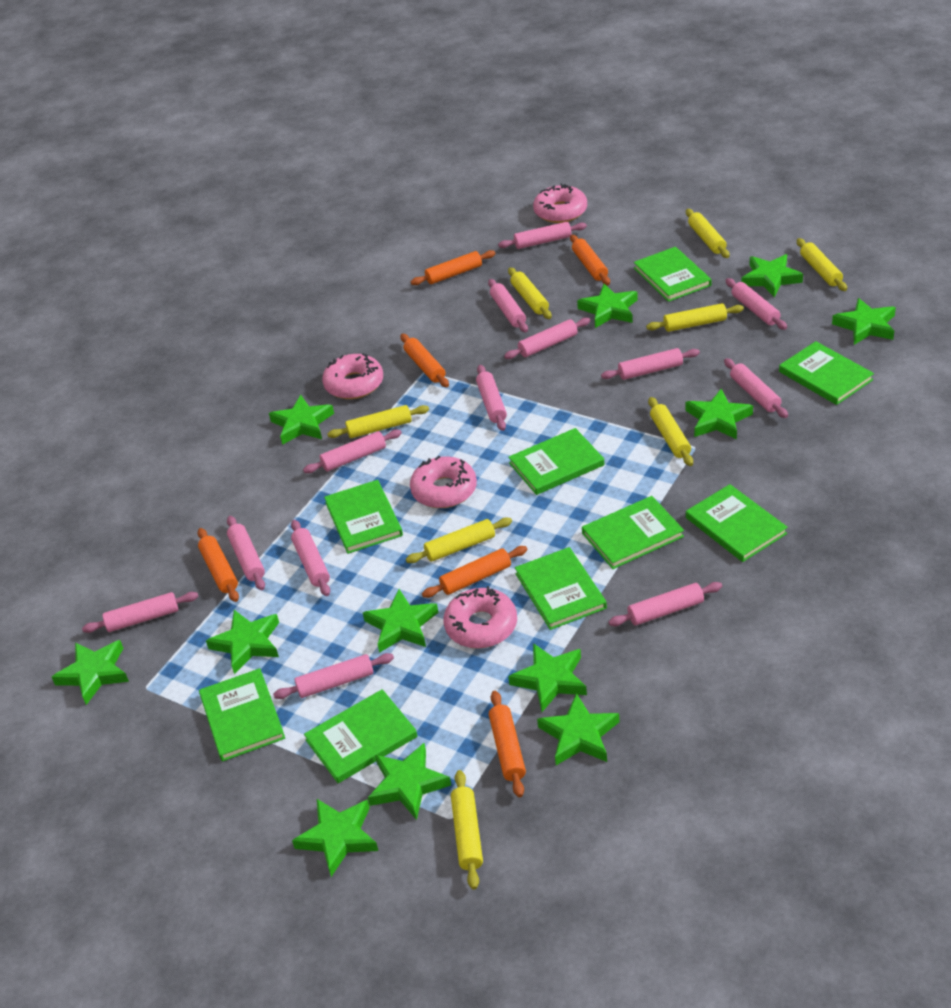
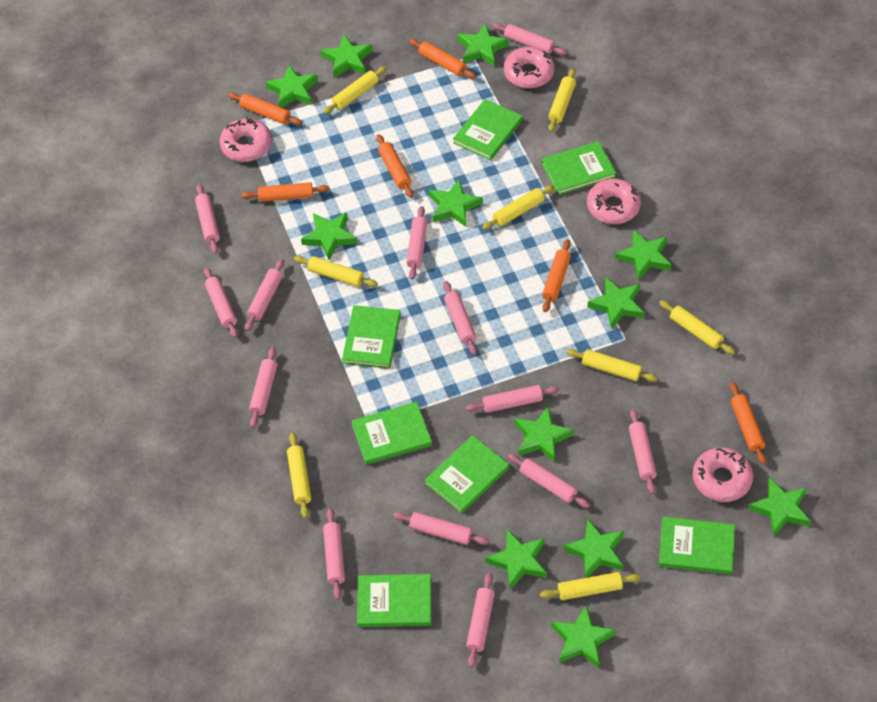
green book: [199,668,285,762] [304,689,418,783] [324,480,403,554] [508,428,604,495] [515,547,607,630] [582,496,684,569] [634,247,712,302] [686,484,788,562] [779,341,874,405] = 9 -> [342,305,401,369] [352,402,432,465] [357,574,432,627] [425,435,509,513] [453,99,522,160] [541,141,617,195] [659,517,735,574] = 7

